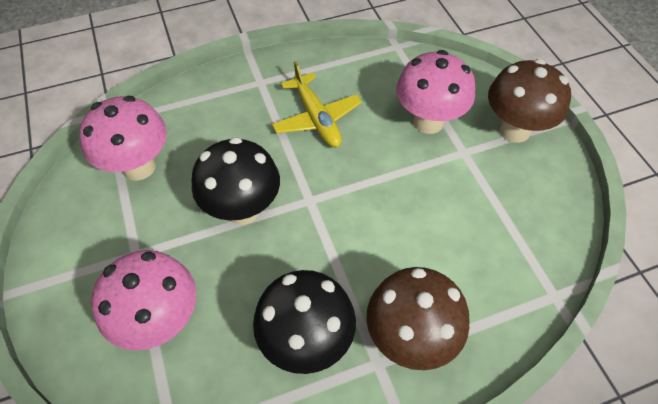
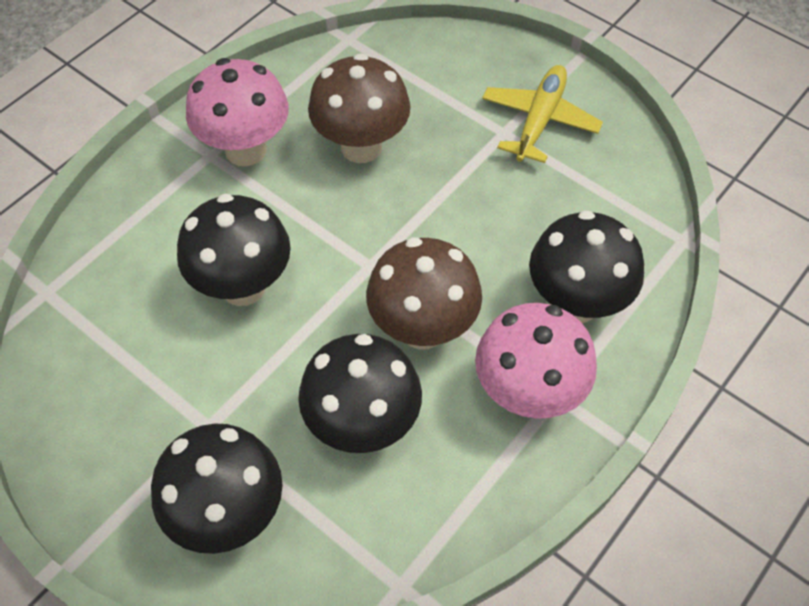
black mushroom: [192,137,280,225] [253,270,356,374] = 2 -> [151,423,283,554] [177,194,291,306] [298,334,422,453] [529,210,644,323] = 4
pink mushroom: [79,96,167,181] [91,250,196,351] [396,50,475,134] = 3 -> [186,58,289,166] [475,303,597,419] = 2

